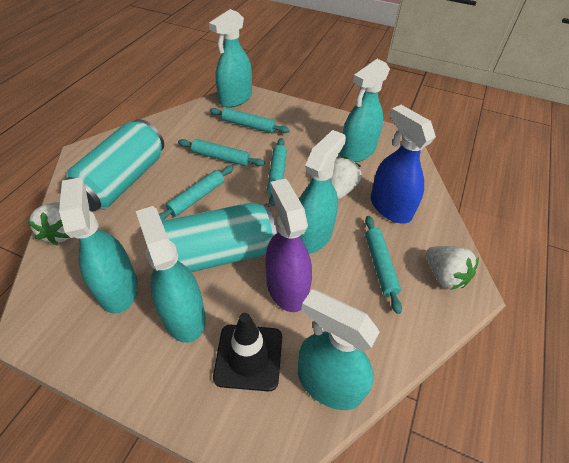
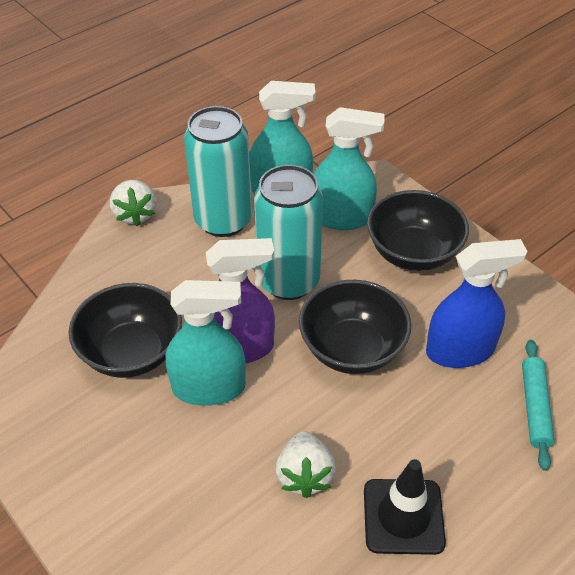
black bowl: none = 0 -> [69,283,182,378] [299,280,411,374] [367,190,469,271] = 3
turquoise rolling pin: [159,165,234,221] [178,139,265,166] [210,108,290,133] [267,138,287,207] [365,216,402,314] = 5 -> [522,340,555,471] = 1
turquoise spray bottle: [59,178,138,314] [136,206,206,343] [209,9,252,108] [298,289,379,410] [299,130,346,254] [340,59,390,162] = 6 -> [165,280,246,406] [249,81,315,194] [314,107,385,230] = 3
white strawberry: [27,202,70,245] [330,157,362,200] [426,246,479,290] = 3 -> [110,180,156,226] [276,431,336,498] = 2

